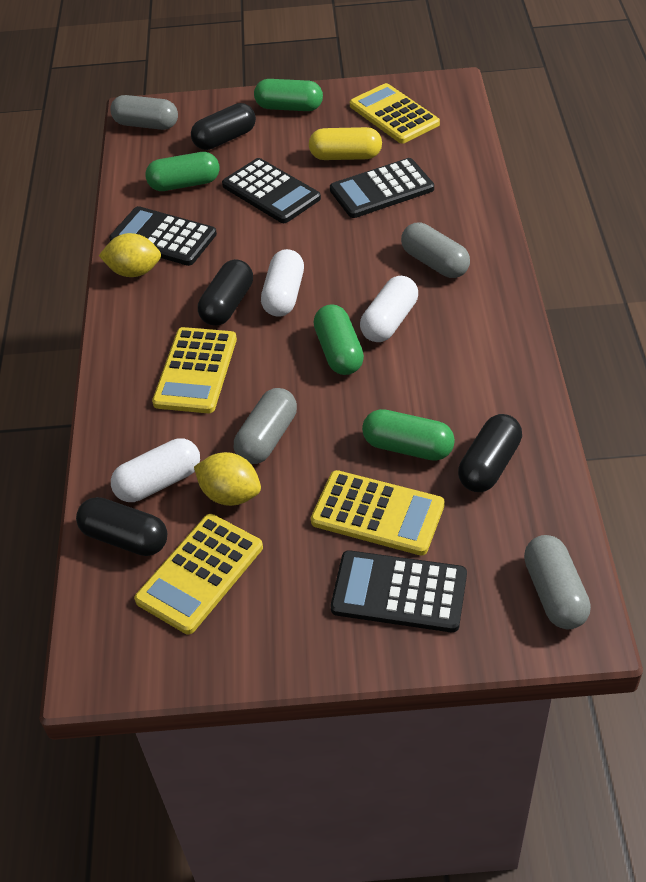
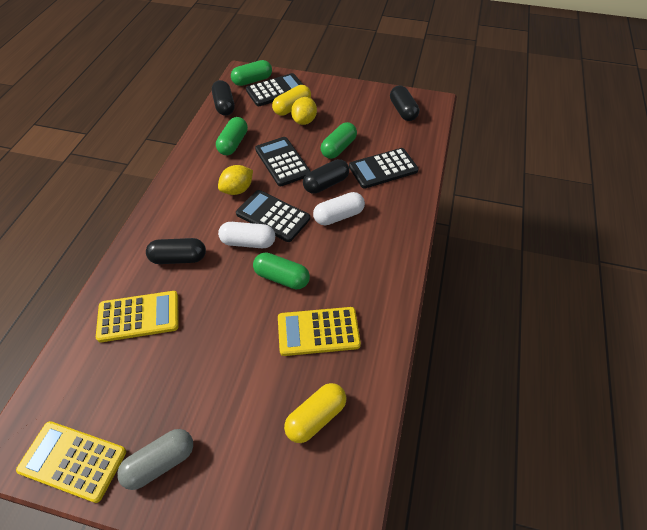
grey capsule: [110,95,178,130] [234,388,297,464] [401,222,470,278] [524,535,591,629] = 4 -> [117,429,193,490] = 1
white capsule: [111,438,200,502] [261,249,304,317] [360,276,418,342] = 3 -> [218,222,275,248] [313,192,365,225] = 2
yellow calculator: [134,514,263,634] [152,327,237,413] [311,470,445,556] [350,83,440,143] = 4 -> [16,421,126,503] [96,291,179,342] [278,307,361,356] = 3
yellow capsule: [309,127,382,160] = 1 -> [272,85,311,116] [284,383,346,443] = 2

